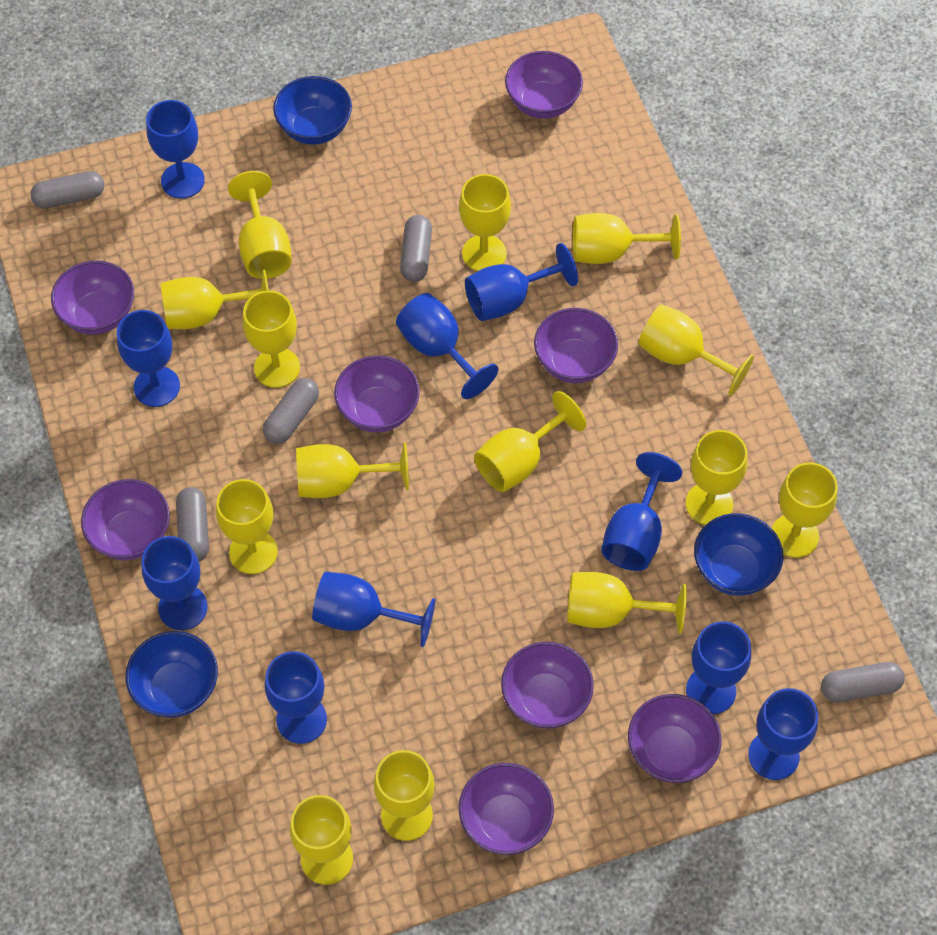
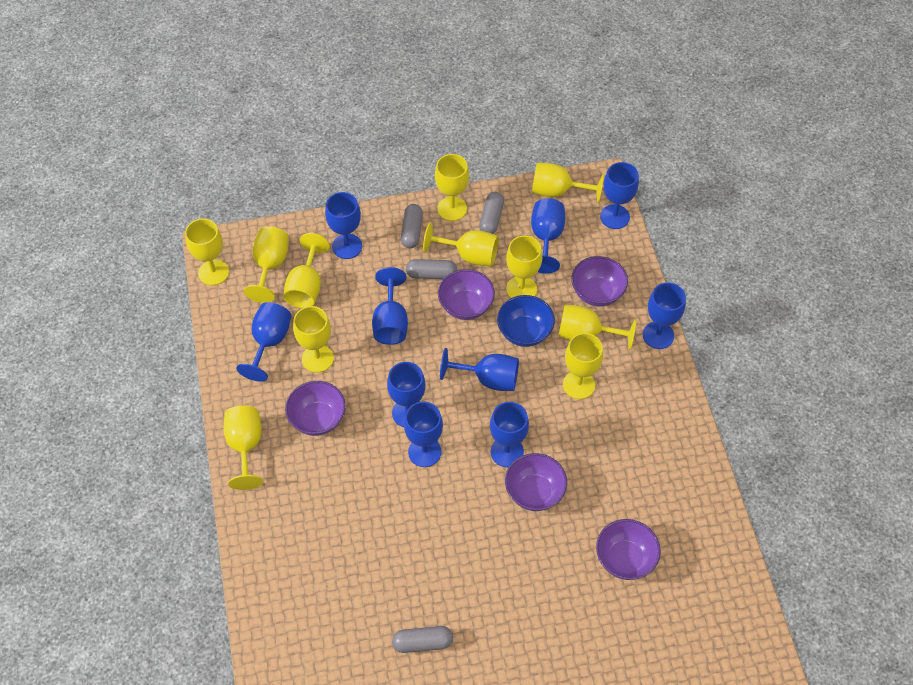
blue bowl: [125,631,218,718] [273,76,352,145] [694,513,784,596] = 3 -> [497,295,555,347] = 1
grey capsule: [30,171,104,209] [176,487,209,562] [263,378,319,444] [400,215,432,282] [821,662,905,702] = 5 -> [392,626,453,653] [401,204,423,248] [406,259,457,279] [479,192,504,234] = 4
purple bowl: [51,261,134,335] [81,479,170,560] [334,355,420,432] [459,763,554,855] [501,642,594,729] [505,51,583,119] [534,308,618,383] [628,694,722,783] = 8 -> [285,381,346,436] [438,269,495,320] [505,453,567,511] [571,256,628,306] [596,519,661,580] = 5
yellow goblet: [161,269,269,329] [216,479,278,574] [228,171,292,279] [243,291,300,388] [290,795,353,885] [296,442,409,498] [374,750,435,841] [459,174,511,271] [474,391,586,492] [567,572,687,633] [573,213,681,264] [638,304,754,396] [686,430,748,525] [772,462,838,558] = 14 -> [185,219,229,285] [223,405,263,490] [244,226,289,303] [283,233,330,308] [293,306,334,373] [423,223,499,266] [435,154,469,221] [506,236,542,298] [532,163,604,203] [558,305,637,350] [563,333,603,399] = 11

